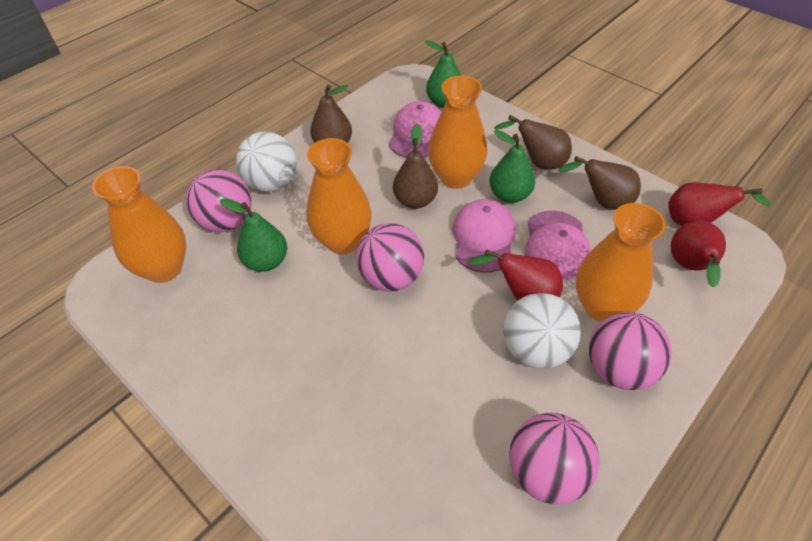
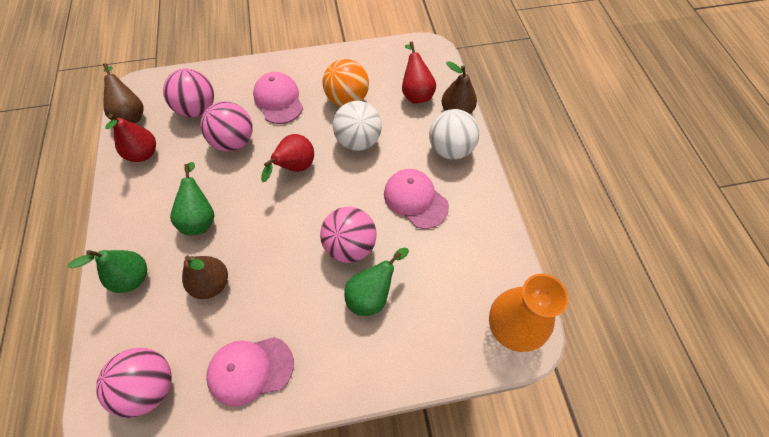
brown pear: [310,85,352,143] [393,123,438,209] [494,115,572,170] [558,156,641,210] = 4 -> [103,63,144,123] [182,256,228,299] [442,61,477,114] = 3
orange ball: none = 0 -> [322,59,369,107] = 1
orange vase: [92,166,186,283] [306,138,372,254] [428,76,487,189] [576,203,666,322] = 4 -> [489,273,568,352] = 1

